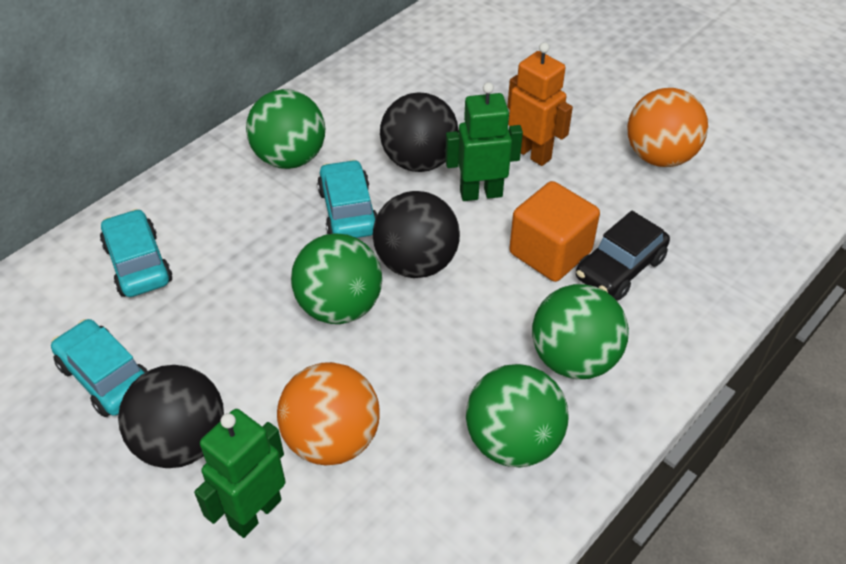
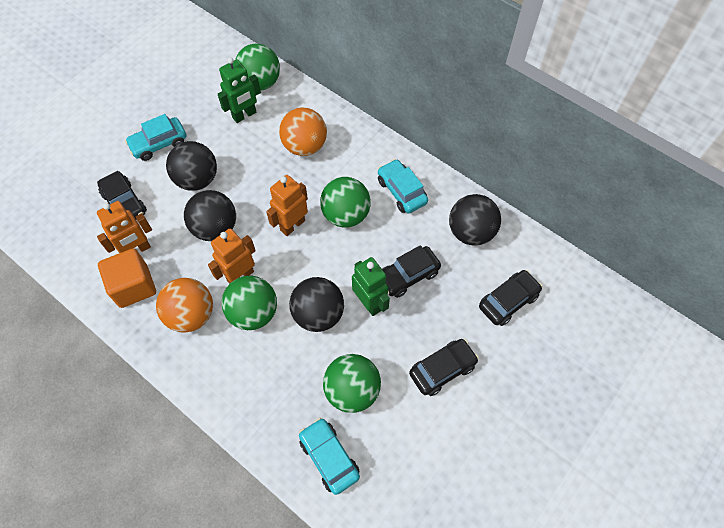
black ball: [118,365,224,468] [373,191,460,278] [380,92,458,172] = 3 -> [166,141,217,191] [184,190,236,241] [289,277,344,332] [449,194,501,246] = 4
black car: [576,211,670,300] = 1 -> [97,171,147,220] [382,245,441,298] [409,339,479,396] [479,270,542,326] = 4
orange robot: [507,42,573,166] = 1 -> [97,201,152,253] [208,228,256,284] [266,175,308,236] = 3

